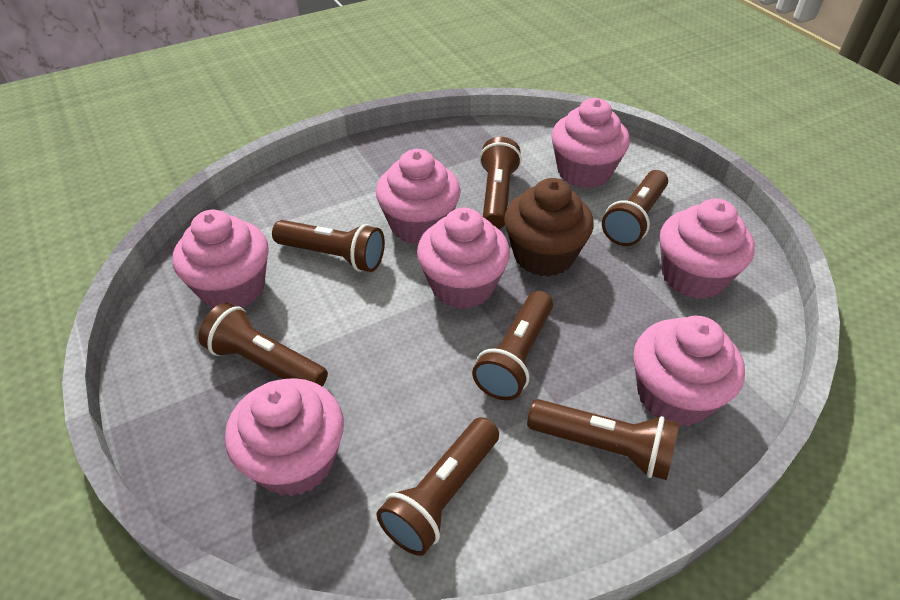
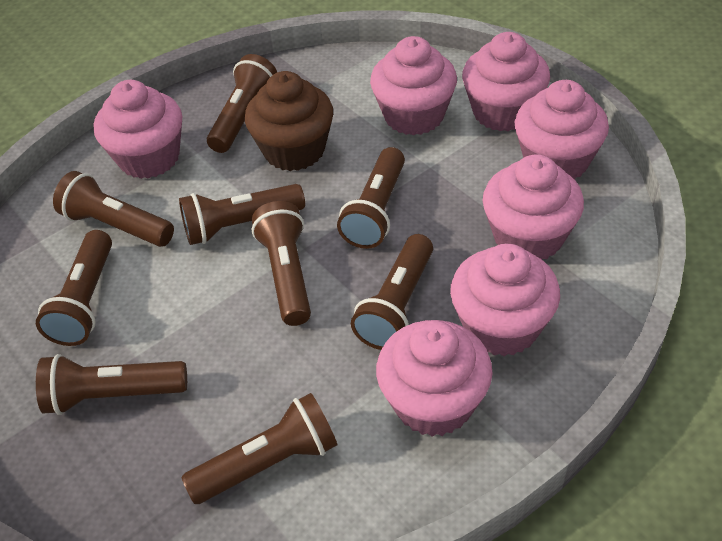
brown flashlight: [198,303,328,387] [272,220,385,272] [377,417,499,556] [472,291,553,400] [480,137,522,229] [527,399,679,480] [602,170,668,246] = 7 -> [36,230,112,346] [36,354,187,415] [53,171,174,247] [179,184,305,245] [182,393,337,504] [207,54,277,153] [252,201,311,326] [337,147,405,249] [351,234,433,350] = 9

